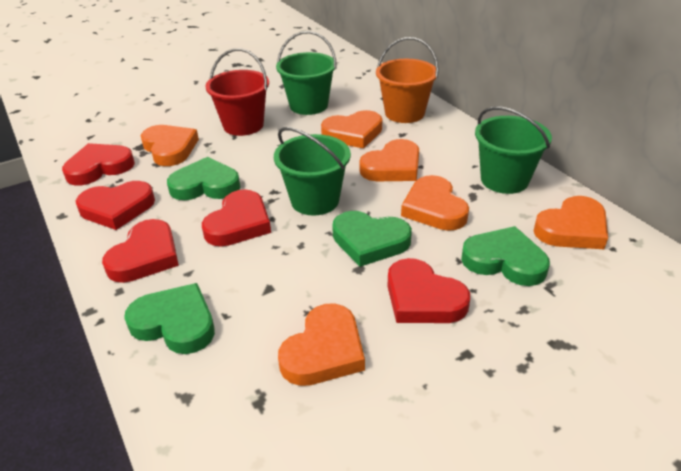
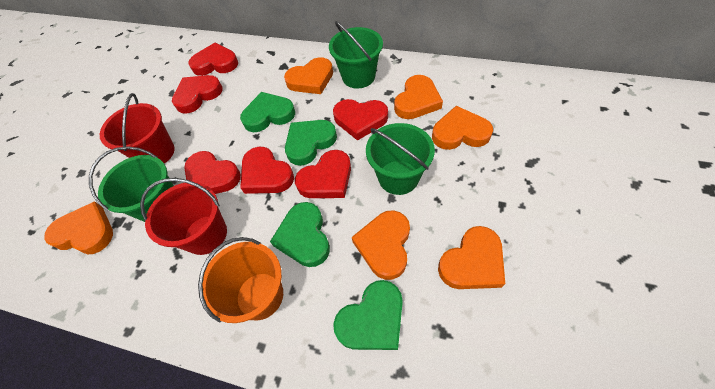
red bucket: [205,48,269,136] = 1 -> [100,93,175,164] [140,178,227,255] = 2
red heart: [62,143,135,185] [76,181,155,230] [102,219,179,283] [202,189,271,247] [387,258,470,323] = 5 -> [172,75,223,114] [184,151,241,194] [189,43,238,76] [240,147,294,194] [295,150,351,198] [333,99,388,141] = 6

